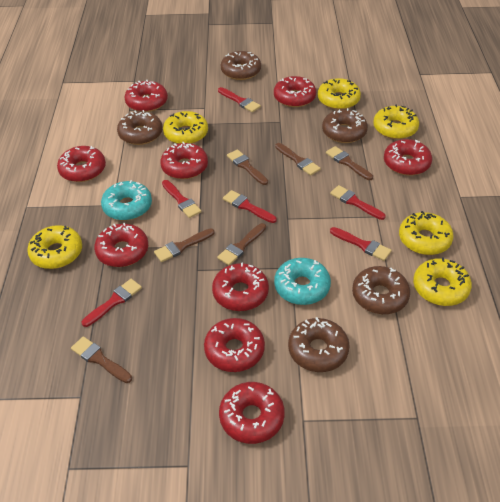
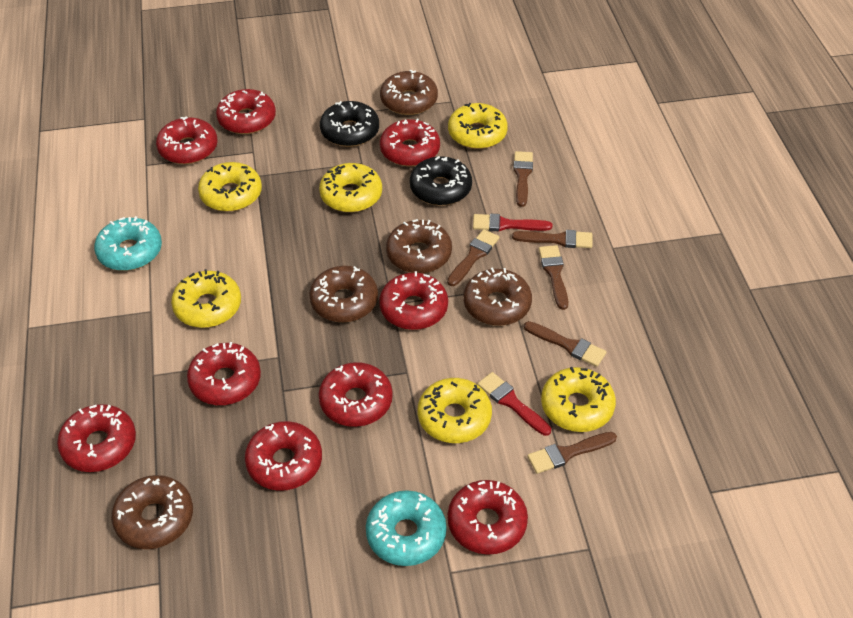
black donut: none = 0 -> [320,101,379,147] [410,156,472,206] = 2
red brush: [82,279,142,327] [162,180,202,218] [218,87,261,112] [223,190,277,223] [330,185,386,220] [330,227,392,261] = 6 -> [473,214,552,231] [478,372,551,436] = 2

